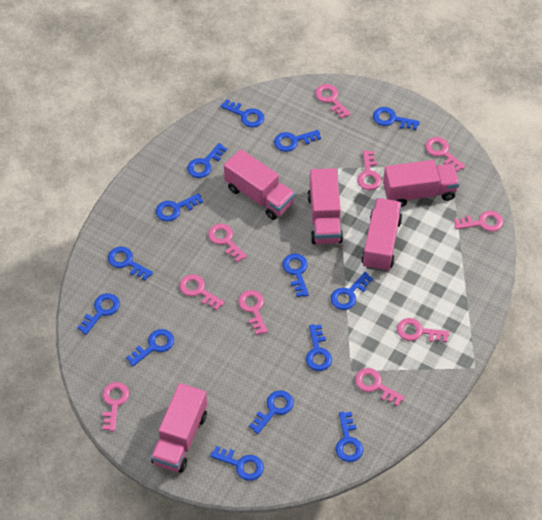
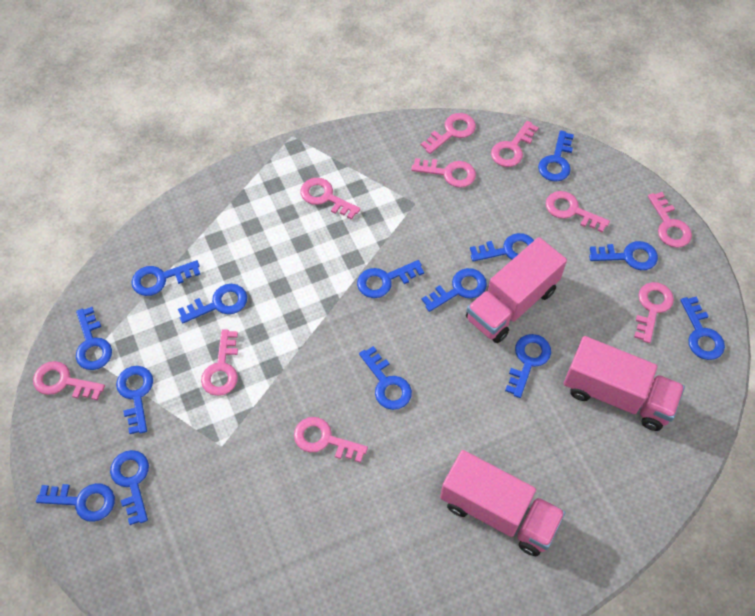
pink truck: [151,383,207,473] [224,149,295,220] [308,168,343,244] [361,198,402,272] [383,160,460,207] = 5 -> [440,450,565,556] [466,237,567,343] [564,336,685,431] = 3

